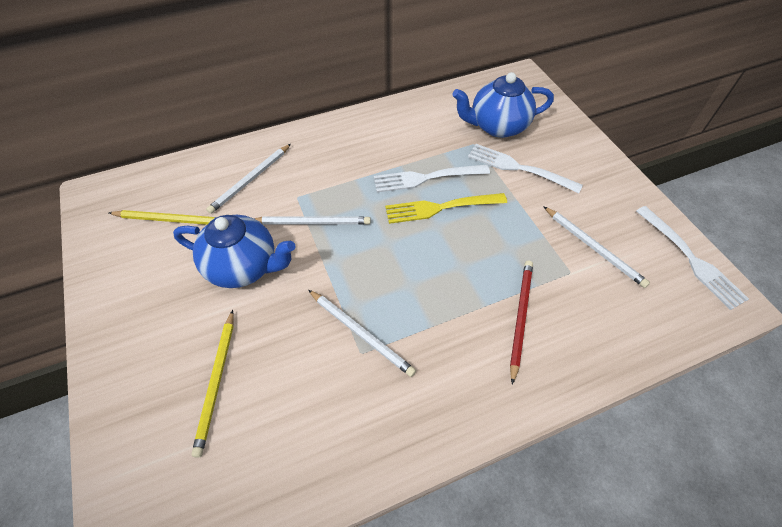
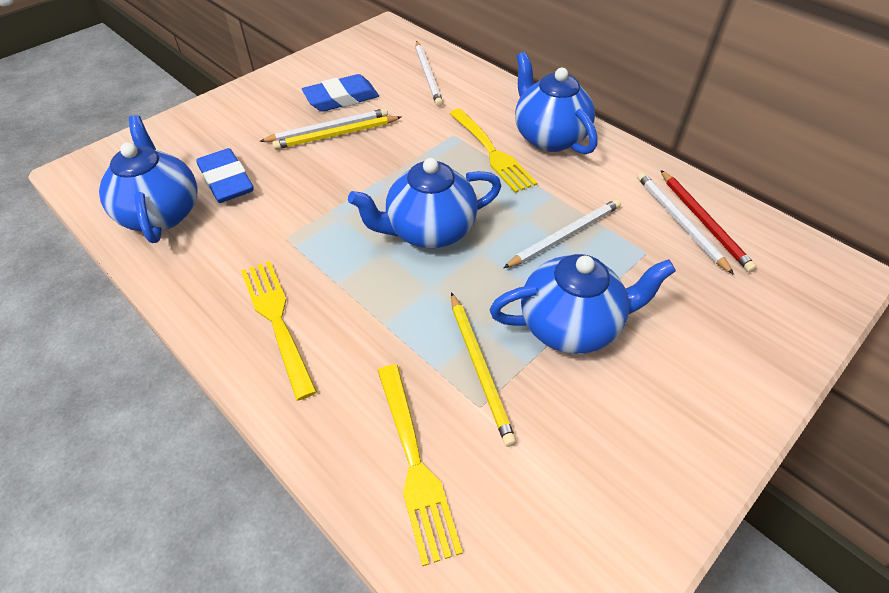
blue eraser: none = 0 -> [196,148,254,203] [302,74,379,112] = 2
blue teapot: [173,215,295,288] [452,72,554,138] = 2 -> [99,115,198,243] [348,158,501,248] [489,254,676,354] [515,52,598,154] = 4
white fork: [374,165,490,192] [468,144,583,193] [636,206,749,310] = 3 -> none = 0
yellow fork: [385,193,507,224] = 1 -> [241,261,317,401] [378,364,462,566] [449,108,537,193] = 3

